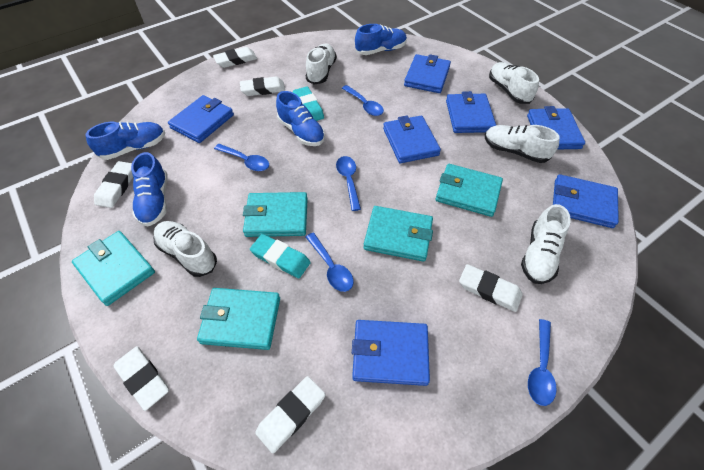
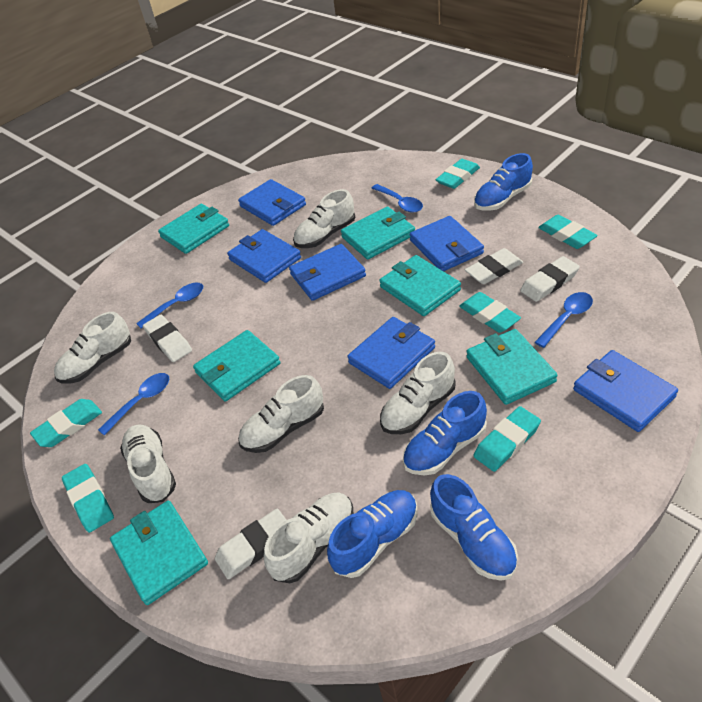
blue spoon: [214,144,269,171] [306,233,354,292] [336,156,361,211] [342,85,384,116] [528,319,557,406] = 5 -> [98,373,169,436] [136,283,203,328] [372,184,423,213] [534,292,593,348] = 4
blue wallet: [168,95,234,143] [352,320,430,386] [383,116,441,163] [404,54,451,93] [446,91,496,133] [527,106,585,149] [553,174,619,228] = 7 -> [227,229,301,283] [238,179,306,226] [289,244,366,301] [347,317,435,389] [410,216,484,271] [573,350,678,432] = 6
turquoise eraser: [250,234,311,278] [293,86,324,121] = 2 -> [30,399,102,447] [62,464,114,533] [436,159,480,189] [459,292,521,333] [473,406,541,472] [538,215,598,249] = 6
turquoise wallet: [72,231,155,306] [197,288,280,350] [243,192,308,237] [363,206,433,262] [436,164,503,217] = 5 -> [110,501,208,605] [158,204,229,254] [193,330,280,402] [341,206,415,259] [379,255,461,316] [467,329,558,405] = 6
white eraser: [94,161,133,208] [114,346,169,411] [213,47,257,68] [240,77,285,96] [255,376,325,454] [459,264,523,312] = 6 -> [143,315,192,362] [215,509,286,579] [465,248,523,284] [520,256,580,302] = 4
white shoe: [153,221,217,277] [306,44,337,84] [485,125,560,163] [489,62,539,104] [521,204,571,284] = 5 -> [54,312,131,384] [120,424,176,503] [238,375,324,453] [264,493,353,583] [293,189,355,248] [380,352,456,434] = 6

